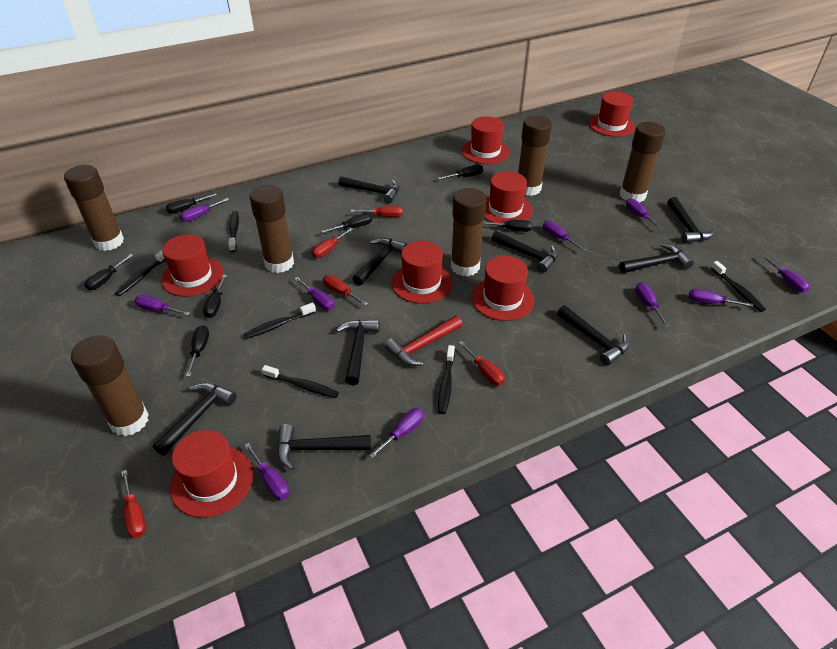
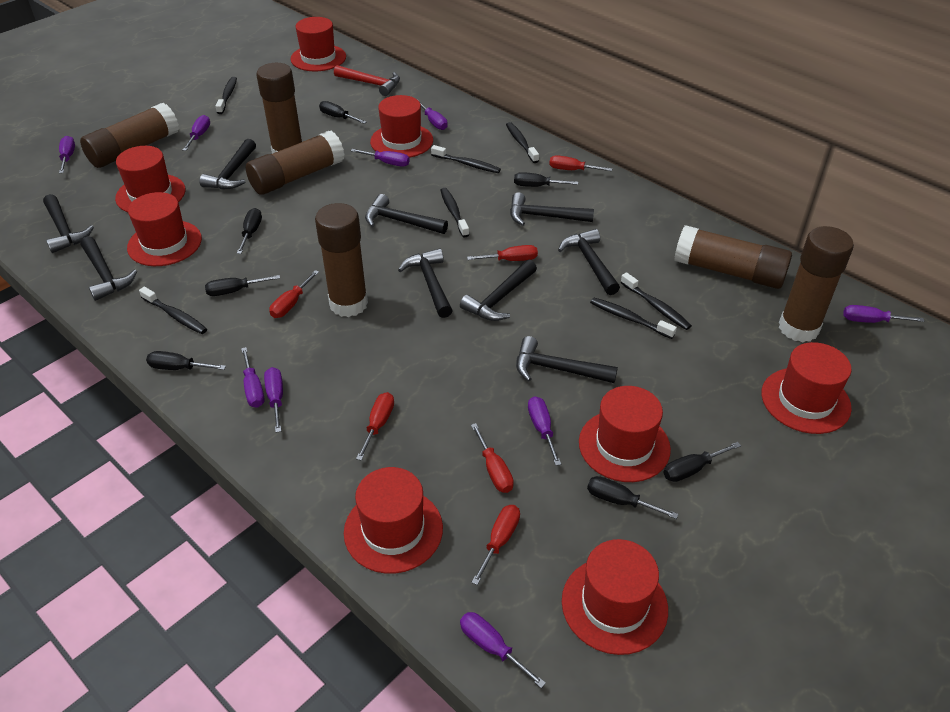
black toothbrush: [115,250,166,296] [228,211,239,252] [244,302,316,339] [262,365,339,398] [438,345,455,414] [711,261,766,312] = 6 -> [139,287,207,334] [216,77,237,114] [431,145,501,173] [440,188,469,237] [506,122,539,163] [590,298,677,339] [620,272,692,330] = 7
purple screwdriver: [135,295,190,316] [180,198,229,222] [244,443,289,500] [294,277,334,310] [369,408,424,459] [543,220,586,251] [626,198,664,230] [635,282,670,327] [689,289,753,307] [762,255,810,293] = 10 -> [59,136,75,173] [182,115,210,151] [241,347,265,408] [264,367,283,432] [351,149,410,167] [418,100,448,130] [460,612,546,688] [528,396,561,466] [843,305,924,323] = 9
red hat: [161,234,224,297] [170,430,253,518] [391,241,452,304] [462,116,510,164] [471,256,534,321] [485,171,533,223] [589,92,635,137] = 7 -> [115,146,185,212] [127,192,202,266] [291,17,346,71] [344,467,443,574] [370,95,433,158] [562,539,668,655] [579,386,671,482] [761,342,852,434] = 8
red screwdriver: [121,470,146,538] [311,228,353,258] [323,275,368,306] [351,206,403,217] [458,341,505,386] = 5 -> [269,270,319,318] [356,392,394,461] [467,245,538,261] [471,423,514,493] [471,505,520,585] [549,155,612,171] = 6

